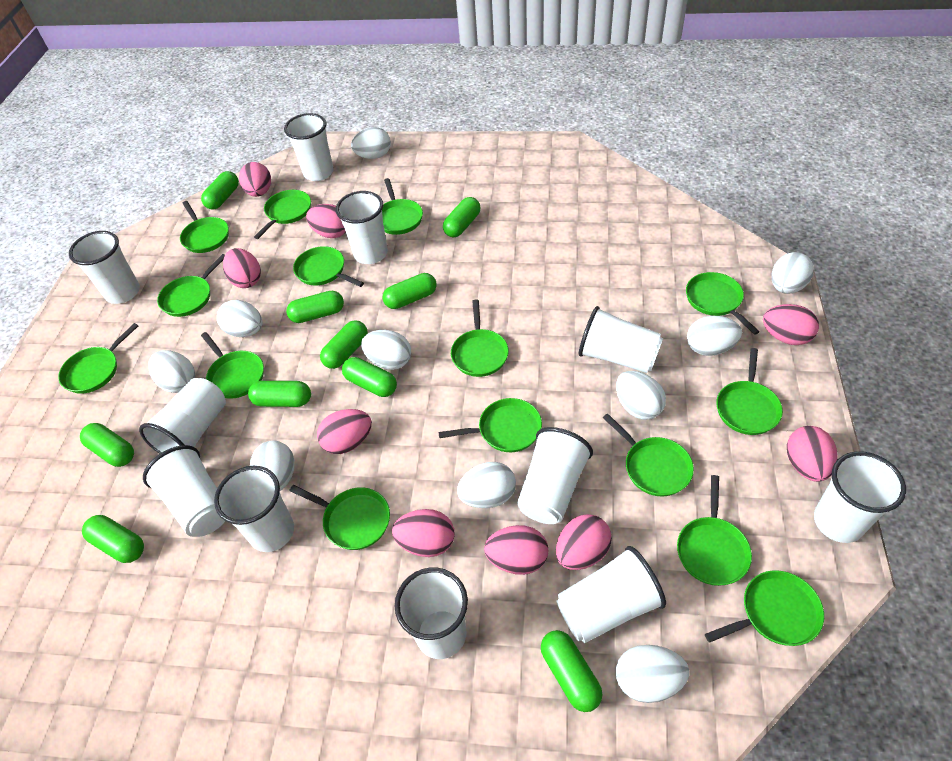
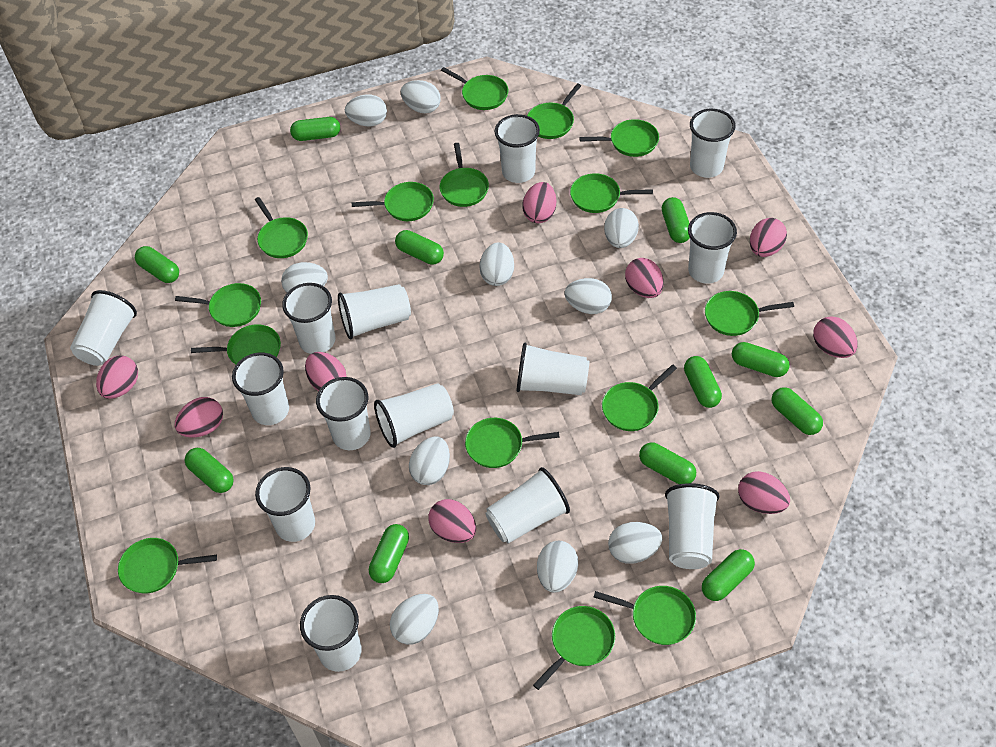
green capsule: [80,423,134,467] [82,515,144,563] [201,171,239,210] [248,381,311,407] [286,291,344,323] [320,320,368,369] [342,357,397,397] [383,273,436,309] [443,197,480,237] [541,630,602,712] = 10 -> [135,246,179,283] [185,448,234,493] [290,117,340,141] [369,524,409,583] [395,230,444,265] [639,442,696,484] [662,197,690,243] [684,356,722,408] [702,549,755,601] [732,342,790,377] [772,387,823,435] = 11
white cup: [69,231,140,304] [139,378,226,454] [143,445,225,537] [214,466,294,552] [284,113,334,181] [336,191,388,264] [395,567,468,659] [517,427,593,524] [557,546,666,643] [579,306,663,373] [814,451,906,543] = 11 -> [70,290,137,366] [232,353,289,425] [255,467,315,542] [282,283,335,354] [300,595,362,672] [316,377,371,450] [338,284,411,339] [374,383,454,448] [485,467,570,544] [495,114,540,183] [516,343,589,395] [665,483,720,569] [688,212,737,284] [690,109,736,178] = 14

